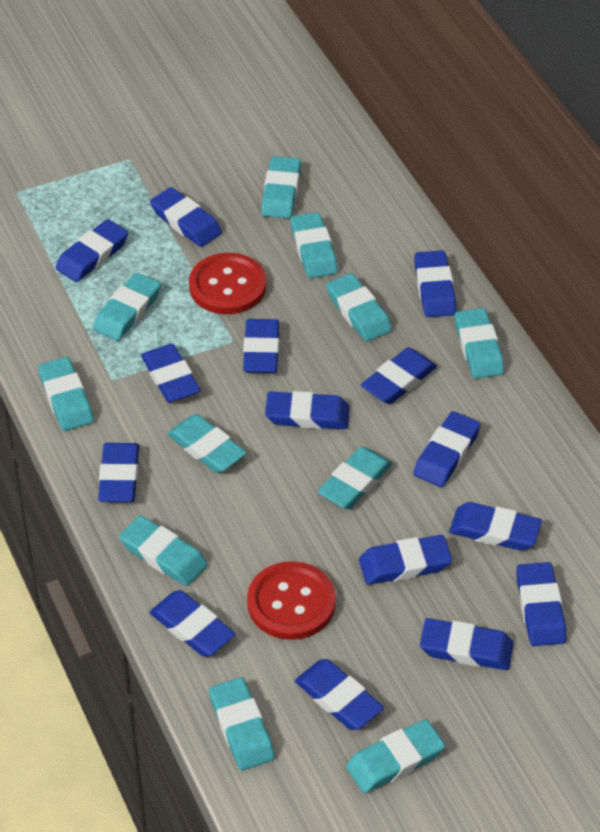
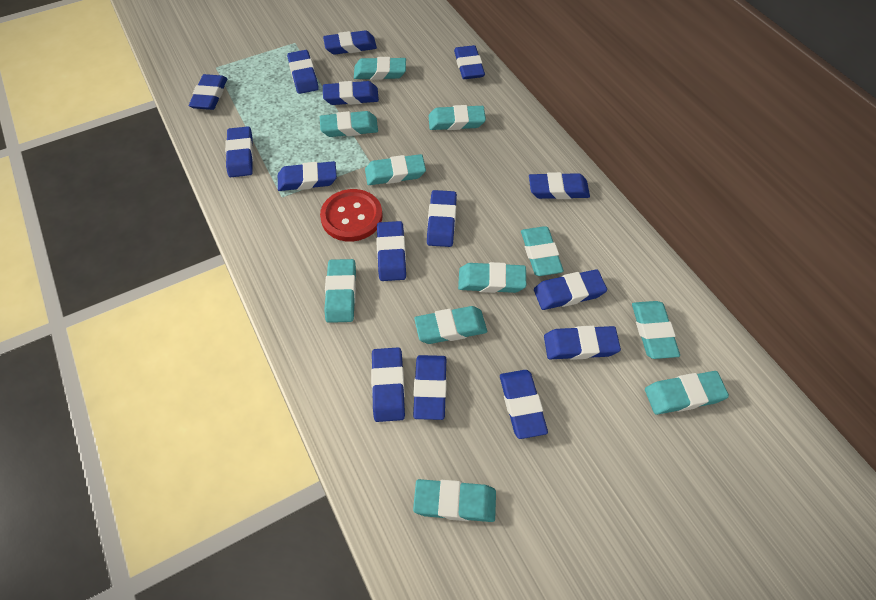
red button: [189,253,266,314] [247,561,336,640] = 2 -> [320,189,383,242] = 1

